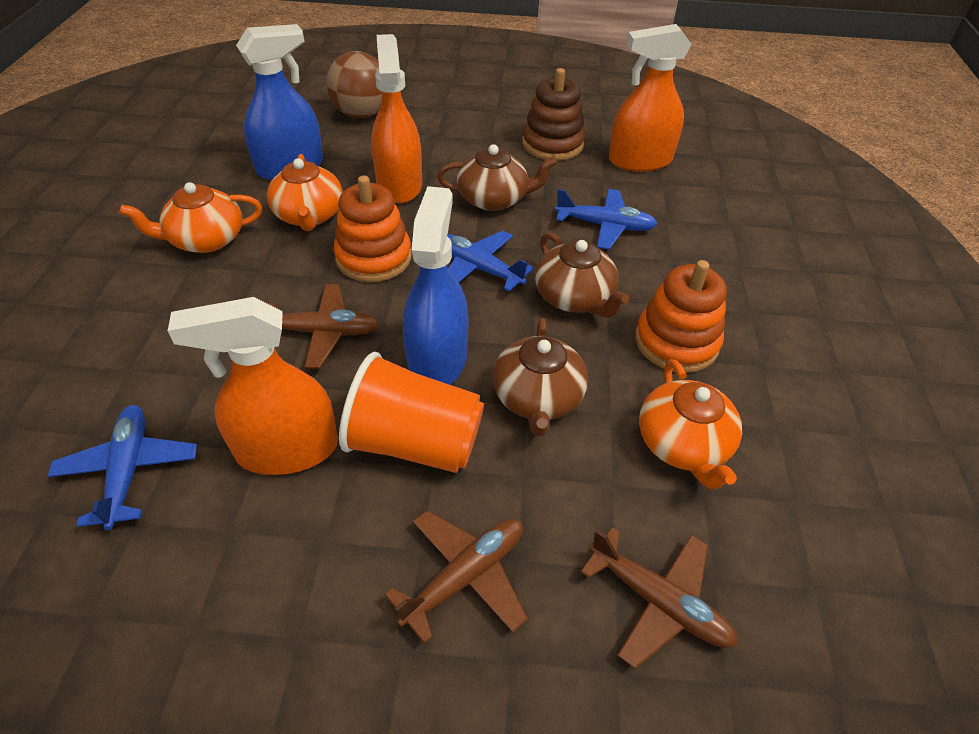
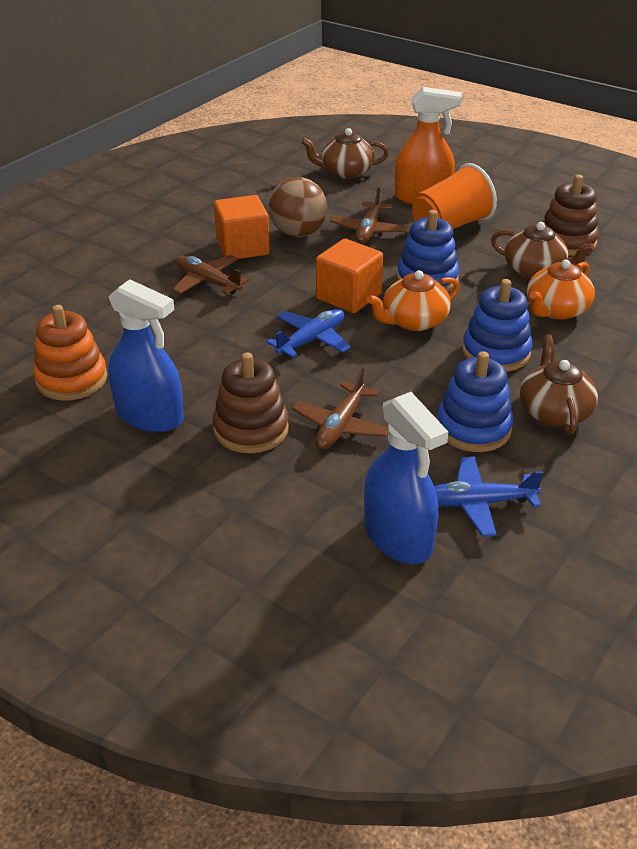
blue plane: [48,405,197,530] [447,231,534,292] [555,189,657,250] = 3 -> [266,309,351,357] [434,457,544,536] = 2
blue stacking toy: none = 0 -> [397,210,459,292] [437,351,514,452] [462,279,532,372] = 3
brown stacking toy: [522,68,585,161] = 1 -> [213,352,289,453] [542,175,599,256] = 2
orange cube: none = 0 -> [214,195,270,259] [316,239,383,313] = 2
orange spray bottle: [168,297,338,475] [371,34,422,204] [609,24,692,172] = 3 -> [395,87,462,205] = 1
orange stacking toy: [334,175,412,282] [635,260,727,373] = 2 -> [33,305,107,401] = 1
orange teapot: [119,182,262,253] [267,154,343,231] [639,359,742,489] = 3 -> [366,270,460,331] [527,260,595,320] = 2

